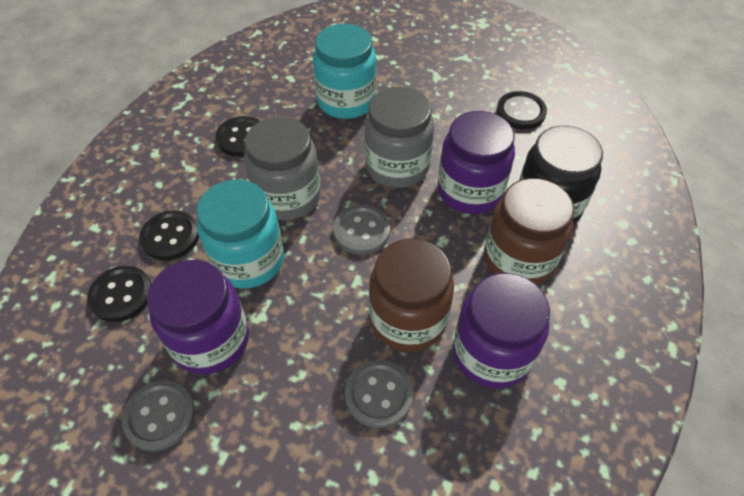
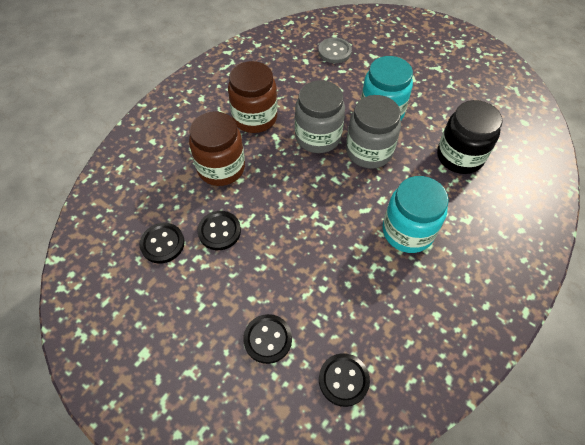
grey button: [122,381,195,451] [333,205,390,255] [345,360,413,428] = 3 -> [318,38,352,63] = 1
purple jar: [147,260,249,375] [438,111,515,214] [453,273,550,389] = 3 -> none = 0

